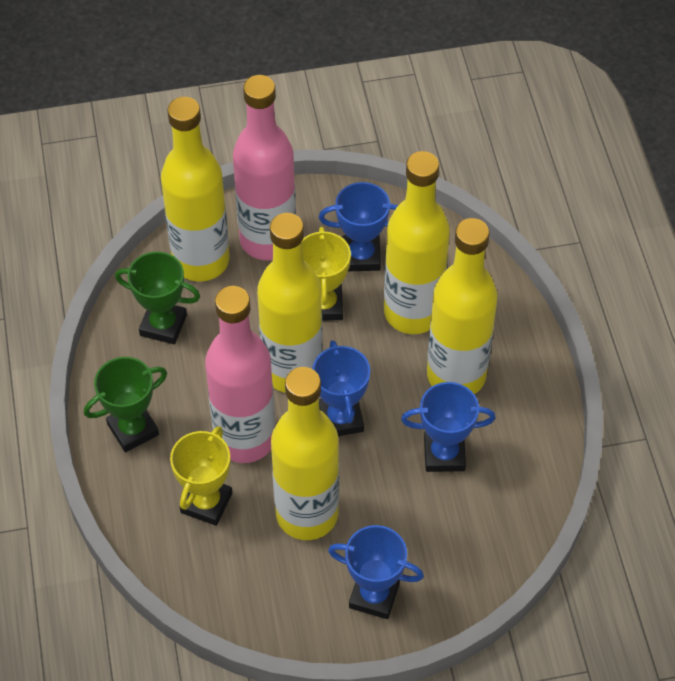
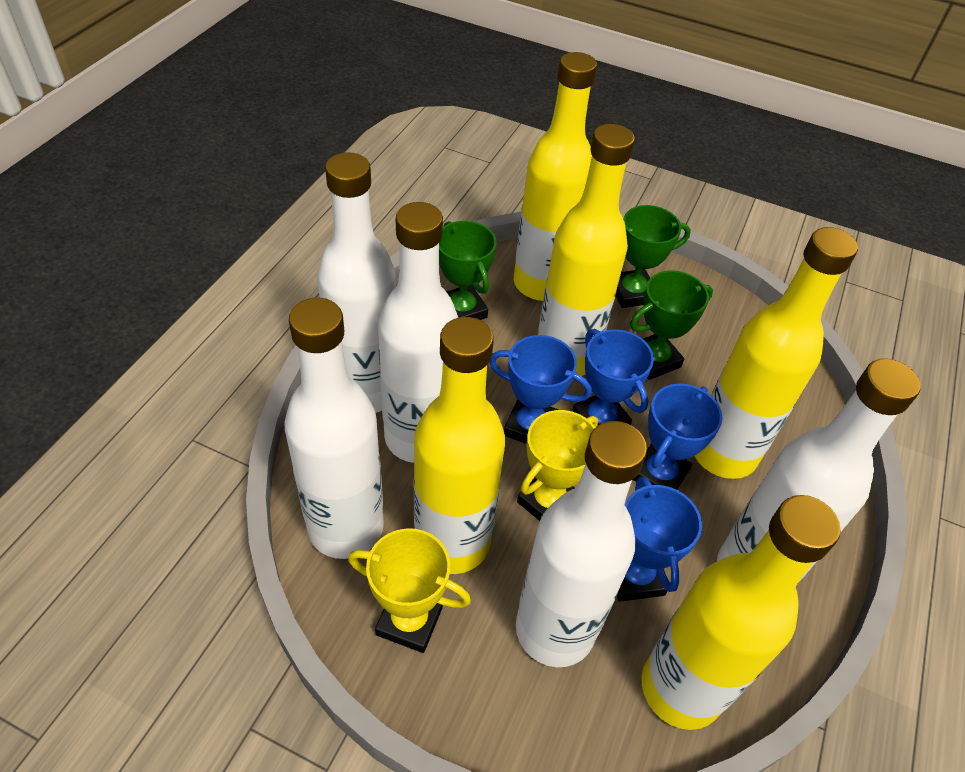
green trophy: [84,357,167,452] [115,252,200,344] = 2 -> [439,221,497,320] [616,205,691,308] [630,270,713,380] = 3
pink bottle: [205,286,275,463] [233,75,296,260] = 2 -> none = 0
white bottle: none = 0 -> [284,298,384,559] [317,152,396,413] [378,202,458,463] [516,421,647,667] [717,358,921,582] = 5

